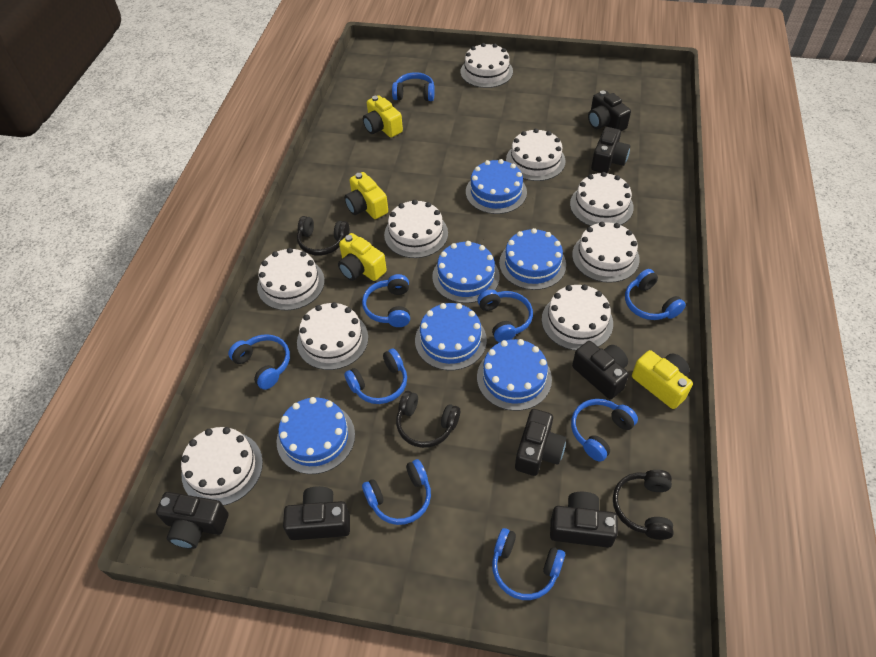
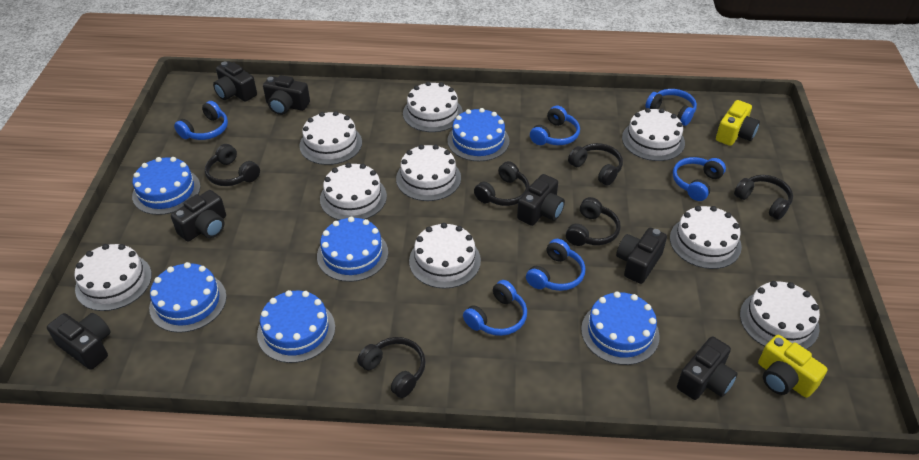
black headphones: [297,216,349,256] [396,391,460,448] [613,470,674,540] = 3 -> [205,144,260,186] [357,337,426,398] [474,161,529,206] [566,197,621,246] [568,143,623,186] [734,175,793,220] = 6
blue headphones: [228,334,290,390] [344,348,407,404] [362,274,410,327] [362,459,431,525] [392,72,435,101] [477,289,533,342] [492,528,565,600] [571,399,638,462] [625,269,686,320] = 9 -> [174,101,228,140] [463,280,527,336] [526,239,585,291] [530,106,580,145] [645,89,697,126] [673,157,726,201] = 6
yellow camera: [338,233,387,281] [344,172,388,219] [363,95,403,137] [632,350,693,409] = 4 -> [716,100,760,146] [758,335,828,398] = 2

